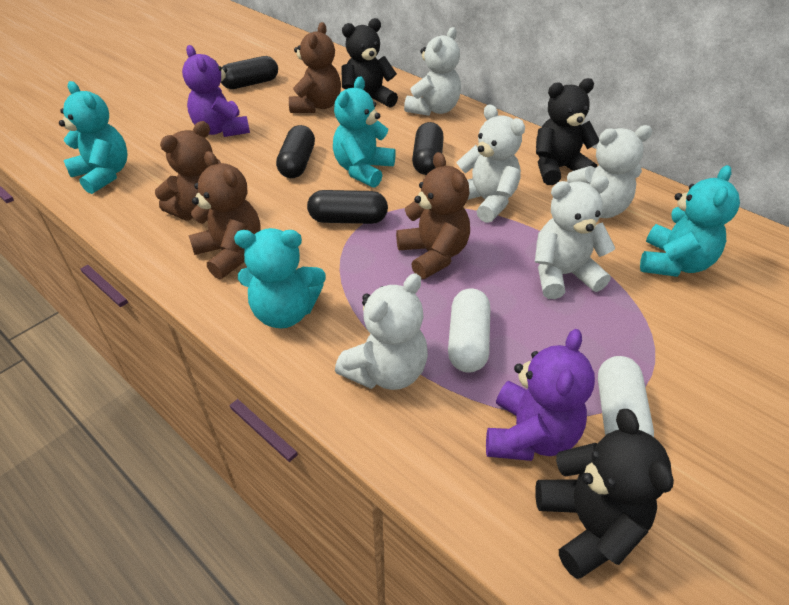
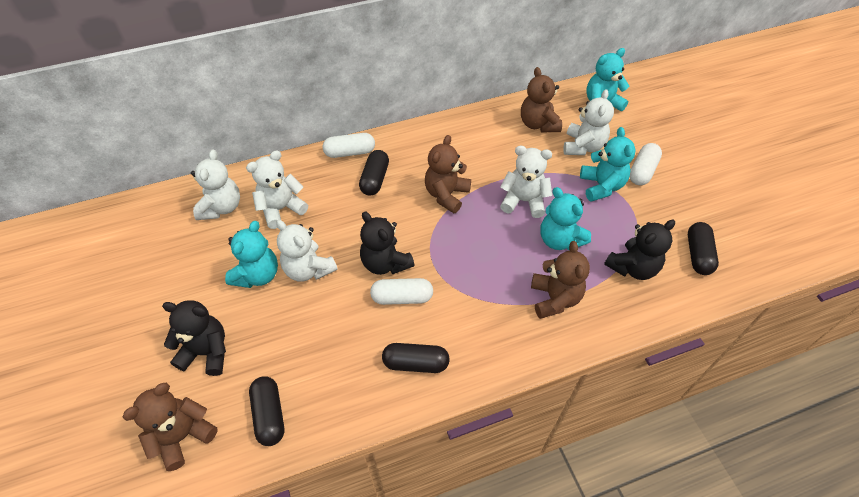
purple teddy bear: [182,45,250,137] [486,329,595,461] = 2 -> none = 0
white capsule: [448,289,490,373] [598,356,654,437] = 2 -> [323,133,375,158] [370,278,433,305] [629,143,662,185] = 3

